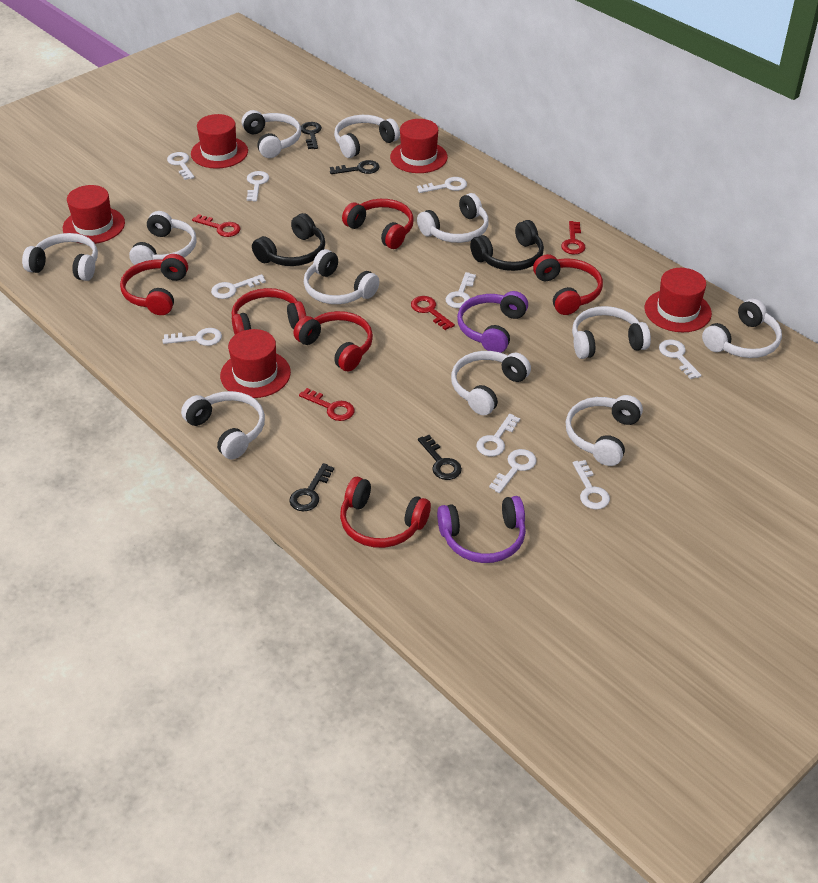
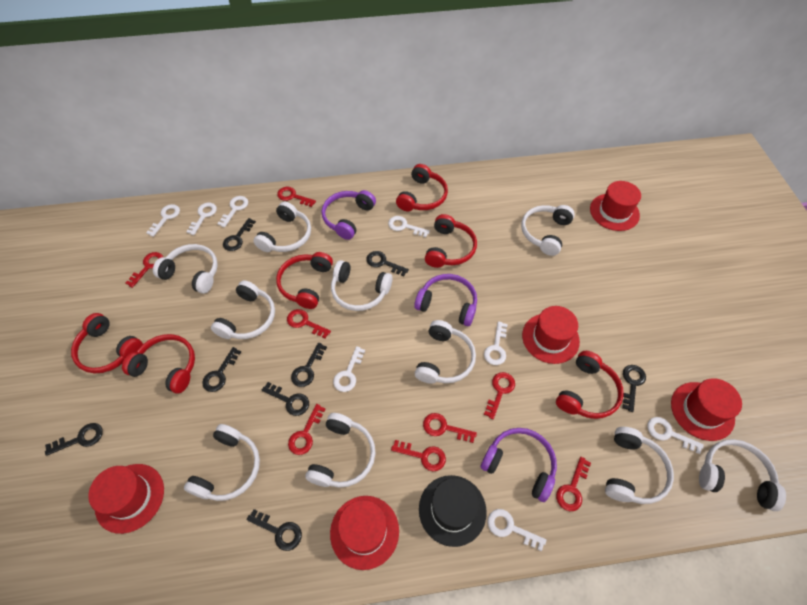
black hat: none = 0 -> [419,475,487,547] = 1
black headphones: [252,213,325,266] [470,220,544,271] = 2 -> none = 0
black key: [289,463,334,512] [301,122,322,149] [330,160,380,174] [418,435,462,480] = 4 -> [45,423,103,456] [202,347,241,392] [223,218,256,251] [247,509,302,551] [262,382,309,416] [291,343,327,387] [366,251,409,276] [622,365,646,412] = 8
purple headphones: [437,496,526,563] [457,291,528,353] = 2 -> [321,190,376,240] [414,274,477,326] [480,428,557,502] = 3
red key: [192,214,240,237] [299,388,355,421] [411,296,455,330] [561,221,585,254] = 4 -> [126,252,163,288] [277,187,316,207] [287,309,331,338] [288,404,325,455] [391,440,446,471] [423,413,477,443] [484,372,515,419] [556,457,591,511] = 8
white headphones: [22,233,98,281] [129,211,197,265] [181,391,265,459] [242,110,301,158] [304,249,380,304] [334,115,400,158] [417,193,489,243] [451,351,531,415] [566,395,643,466] [572,306,651,359] [702,299,782,358] = 11 -> [153,244,218,294] [184,424,260,501] [211,280,275,339] [254,202,311,252] [305,413,376,488] [331,260,393,311] [415,320,476,384] [521,205,575,256] [605,427,674,504] [699,439,786,511] = 10
white key: [163,328,222,346] [167,152,194,180] [211,274,266,299] [247,171,269,201] [417,177,467,193] [446,272,476,308] [476,414,520,456] [489,449,537,493] [573,460,610,510] [659,339,701,379] = 10 -> [146,204,180,237] [186,203,217,235] [217,196,248,228] [333,346,365,392] [388,216,430,237] [484,321,507,365] [488,509,546,551] [647,417,704,454] = 8

